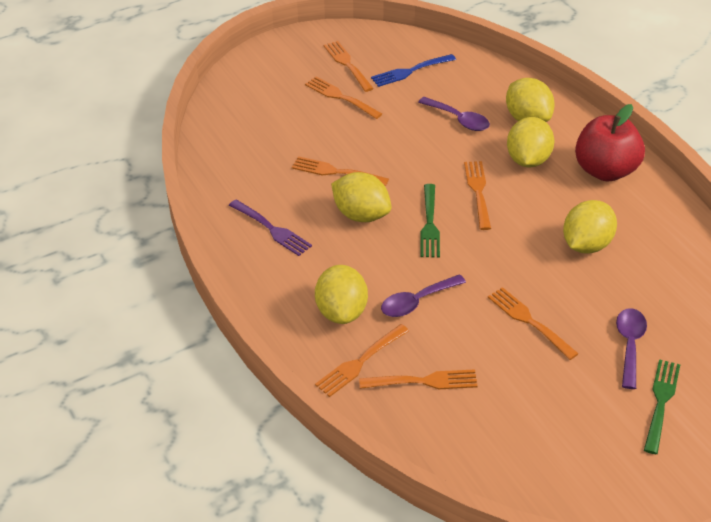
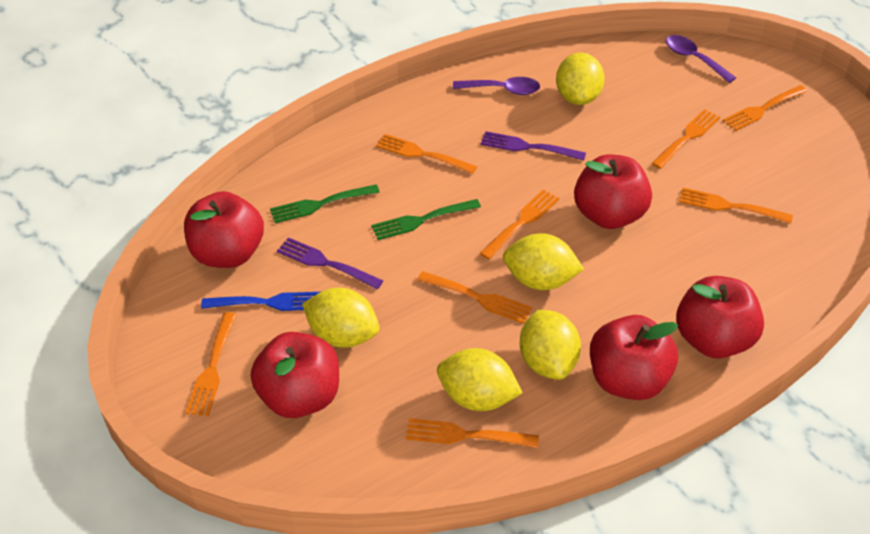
orange fork: [292,156,389,186] [305,77,382,119] [315,324,409,397] [324,41,374,92] [359,369,478,389] [464,161,491,230] [488,287,579,360] = 7 -> [185,312,236,416] [376,134,477,174] [406,418,539,448] [417,271,532,324] [480,190,559,259] [652,109,720,169] [679,187,793,224] [723,85,807,131] = 8
purple fork: [229,199,312,256] = 1 -> [277,237,383,289] [481,131,586,161] = 2
purple spoon: [381,274,466,317] [418,97,490,131] [616,308,647,389] = 3 -> [453,77,540,95] [665,35,736,83] = 2
red apple: [575,104,645,181] = 1 -> [184,191,264,268] [251,332,339,418] [574,155,652,229] [590,315,678,400] [676,276,764,358] = 5

